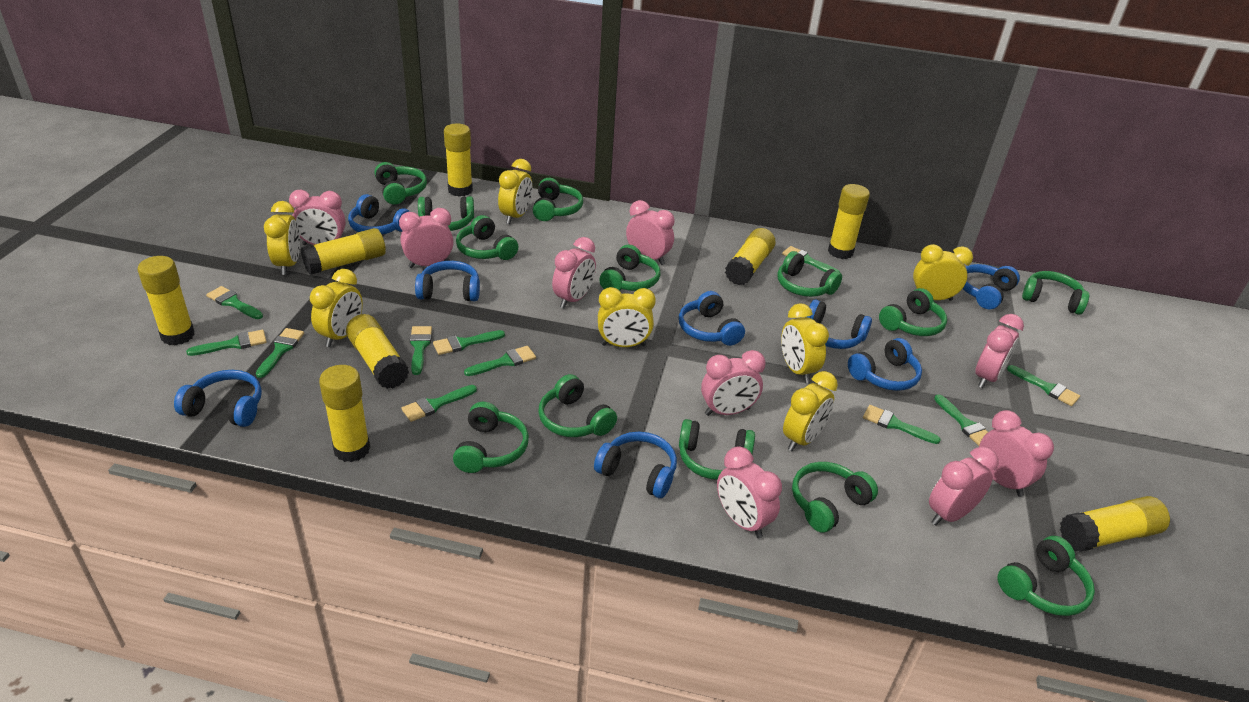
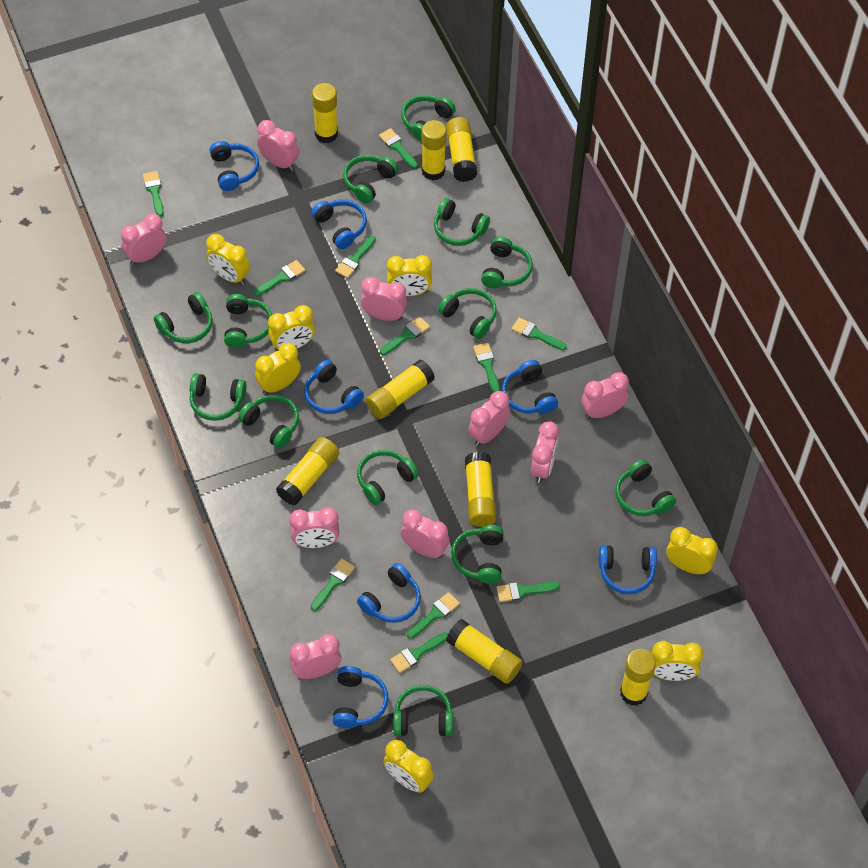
blue headphones: [174,370,262,427] [348,194,410,234] [415,261,480,301] [594,432,677,498] [679,291,745,346] [807,300,872,349] [848,338,922,391] [963,264,1020,309] = 8 -> [209,141,259,191] [304,360,364,414] [311,199,367,249] [333,666,388,728] [357,563,421,623] [502,360,558,414] [599,545,657,594] = 7

